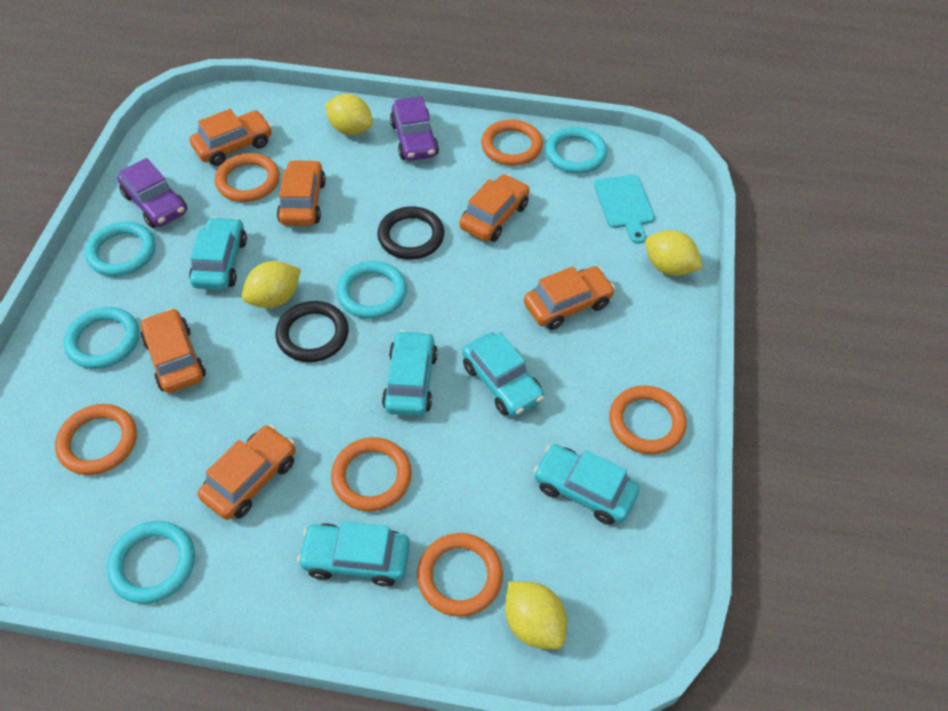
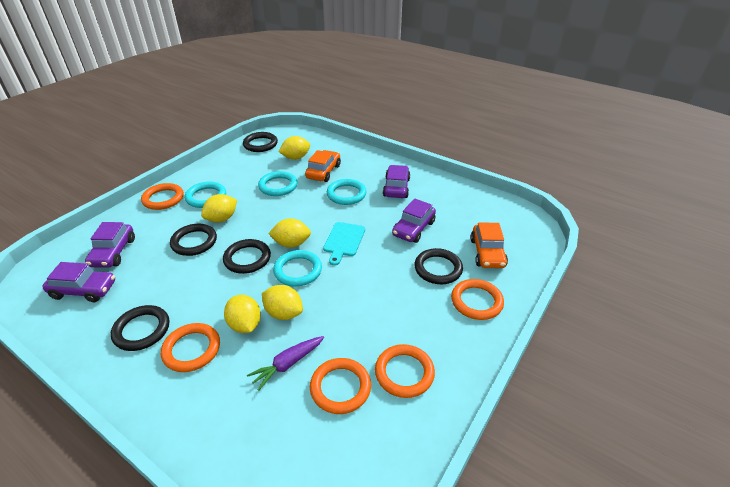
black ring: [275,301,349,362] [377,206,444,260] = 2 -> [111,305,169,351] [170,224,217,256] [223,239,271,274] [243,132,278,152] [415,248,463,284] = 5
orange car: [141,308,206,393] [190,109,272,166] [198,425,296,520] [277,160,326,226] [459,174,529,242] [524,266,615,330] = 6 -> [305,150,341,182] [470,222,508,268] = 2
orange ring: [55,404,137,475] [215,153,280,202] [331,437,412,511] [417,533,503,617] [481,119,543,166] [609,385,686,454] = 6 -> [141,183,184,210] [161,323,220,372] [310,358,371,414] [375,344,435,398] [451,279,504,320] = 5
purple car: [118,158,187,228] [390,96,439,161] = 2 -> [42,262,115,302] [85,222,135,268] [383,165,410,198] [392,199,436,243] = 4
purple carrot: none = 0 -> [247,336,324,391] = 1
turquoise car: [189,217,247,290] [297,522,410,587] [382,330,438,416] [462,332,544,417] [533,444,640,525] = 5 -> none = 0
turquoise ring: [64,307,139,369] [85,222,155,276] [107,521,195,604] [337,261,407,319] [545,127,607,174] = 5 -> [185,182,226,208] [258,171,298,196] [273,250,322,286] [327,179,367,205] = 4
yellow lemon: [242,261,301,308] [325,94,373,135] [505,581,567,649] [645,230,702,276] = 4 -> [201,194,237,222] [224,295,261,333] [262,285,303,320] [268,218,311,248] [279,136,310,160] = 5

